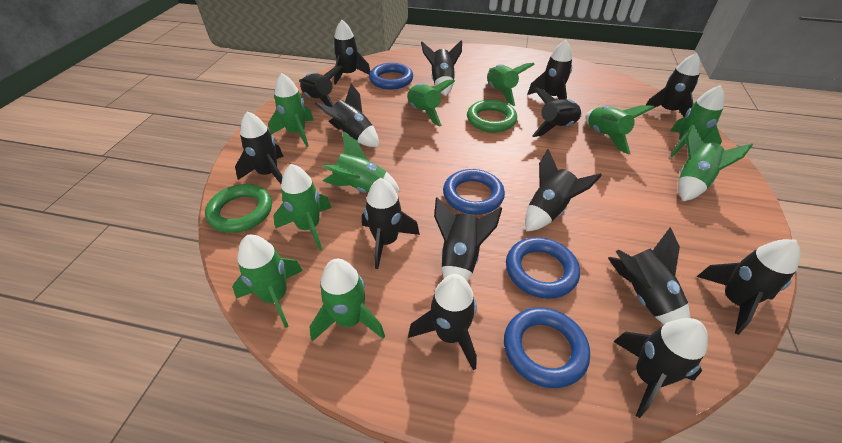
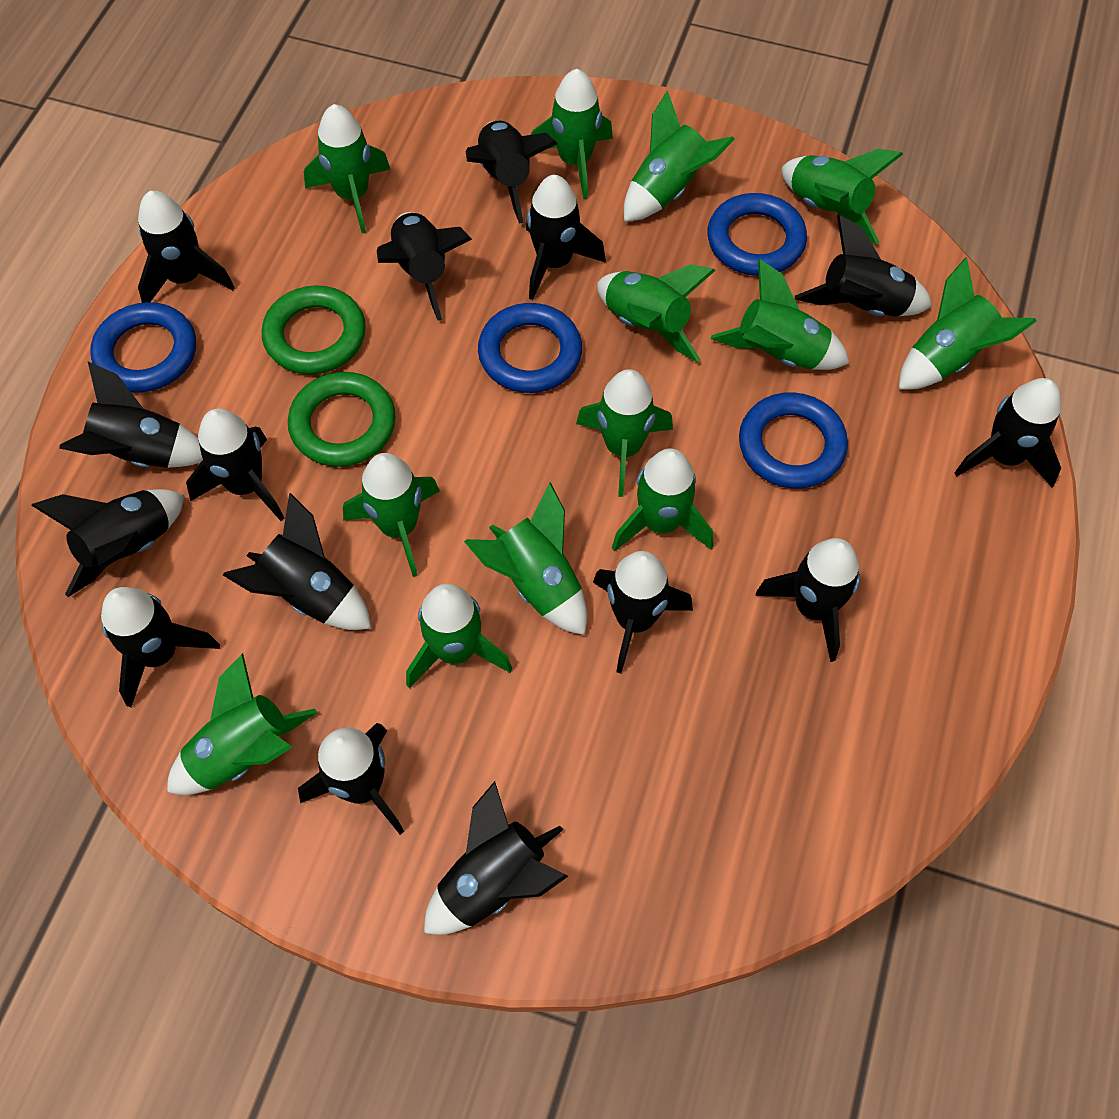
green rocket: [233,235,303,328] [268,73,314,147] [273,164,331,251] [309,259,385,342] [322,132,400,193] [407,80,455,126] [487,63,535,106] [585,105,655,155] [670,85,724,157] [678,124,753,201] = 10 -> [167,653,317,795] [304,104,390,233] [343,453,440,577] [406,584,512,689] [464,482,587,635] [531,69,613,199] [576,369,673,497] [597,264,716,362] [612,448,713,552] [624,91,735,222] [711,259,849,370] [782,149,903,244] [899,257,1036,390] = 13

